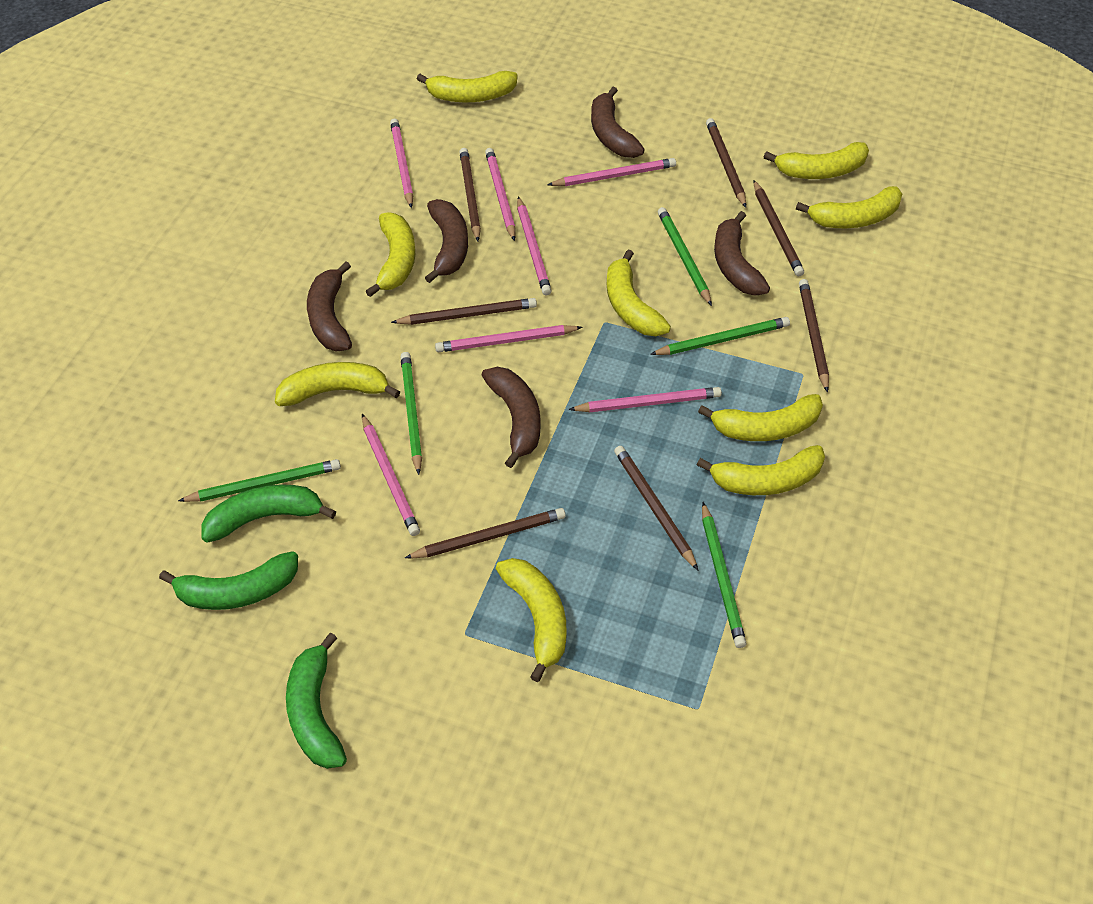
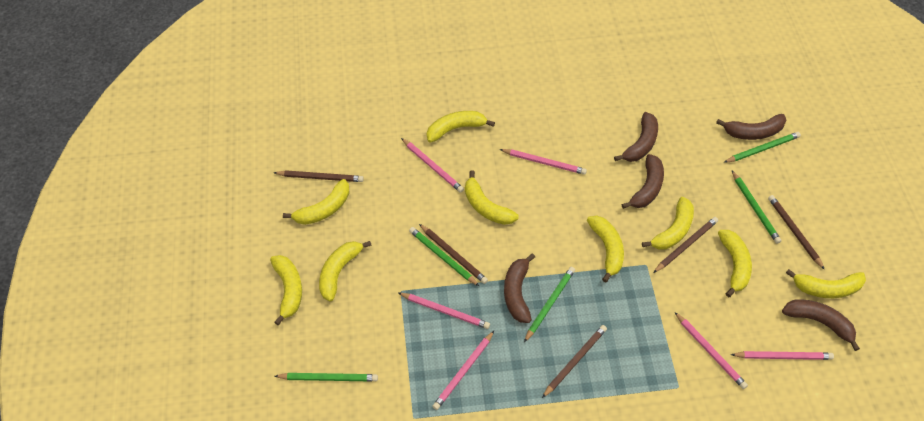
brown pencil: [391,298,537,325] [405,508,566,558] [460,148,481,241] [614,446,698,570] [706,118,746,208] [754,181,804,276] [799,279,829,393] = 7 -> [273,170,364,182] [419,224,488,284] [542,325,607,398] [653,217,718,273] [768,195,825,270] = 5
green banana: [159,551,298,610] [201,484,336,543] [286,632,347,769] = 3 -> none = 0
pink pencil: [362,414,420,536] [390,119,414,208] [435,325,583,352] [485,148,516,241] [517,197,552,295] [547,158,676,186] [569,387,722,413] = 7 -> [398,293,490,329] [401,138,464,193] [432,331,494,410] [499,149,587,175] [675,312,748,389] [730,351,834,360] = 6

